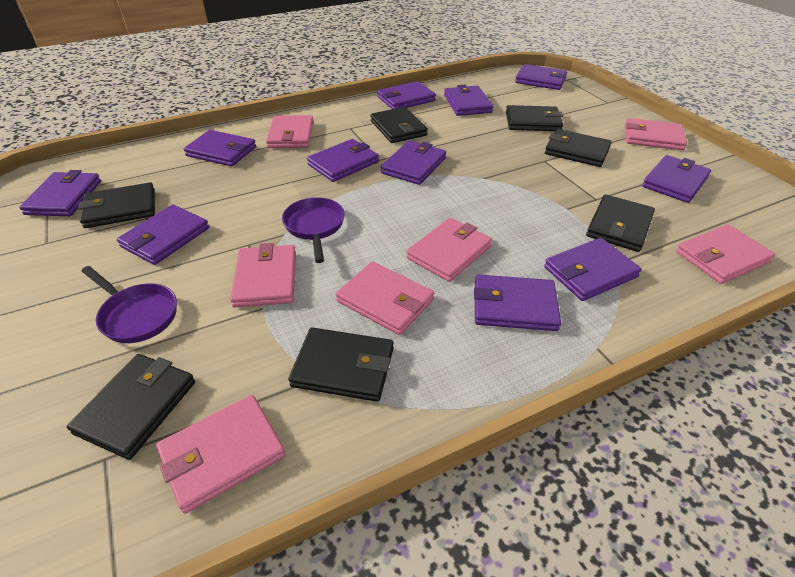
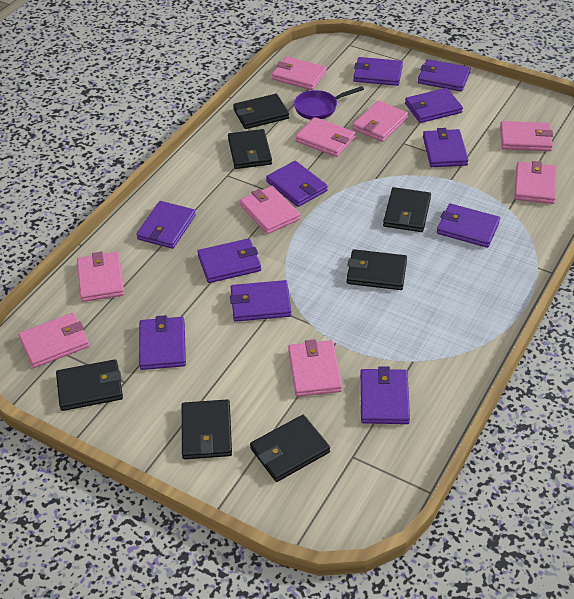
pink wallet: [156,395,285,514] [230,243,296,308] [266,115,314,148] [336,261,434,335] [406,218,492,282] [625,118,687,150] [676,224,775,284] = 7 -> [18,313,89,368] [77,252,124,302] [240,186,301,234] [272,56,327,90] [288,339,342,397] [295,117,355,157] [352,101,408,142] [500,121,553,151] [514,161,556,204] = 9
purple pan: [82,266,177,343] [282,197,345,263] = 2 -> [294,86,364,120] = 1

